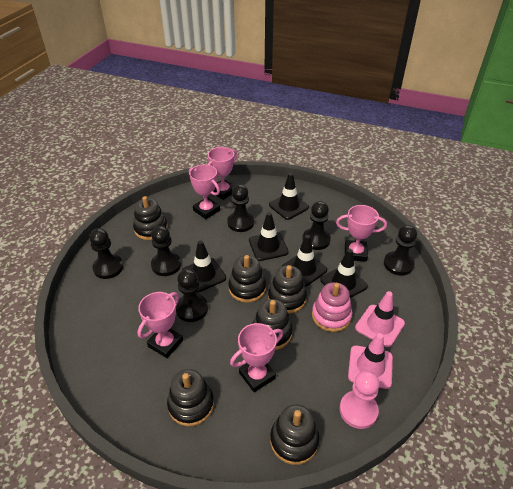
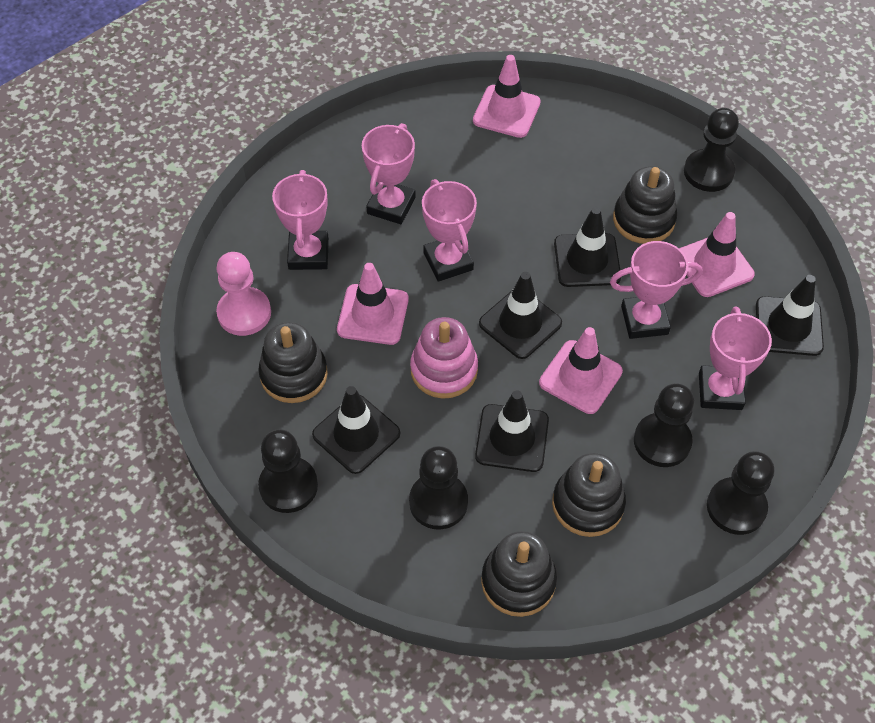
black pawn: [89,228,124,279] [151,226,181,276] [176,269,208,322] [227,184,254,232] [302,201,331,250] [384,225,417,275] = 6 -> [258,429,318,513] [409,446,468,530] [634,383,694,467] [684,108,739,192] [707,451,774,535] = 5
black stacking toy: [133,196,168,240] [167,369,214,427] [228,255,266,303] [252,299,293,350] [268,265,307,313] [270,404,319,465] = 6 -> [258,322,328,403] [481,531,557,617] [552,453,626,537] [613,166,677,244] = 4
pink traffic cone: [348,333,393,389] [355,291,405,347] = 2 -> [337,263,409,345] [473,55,541,138] [539,327,623,414] [679,212,755,297] = 4

